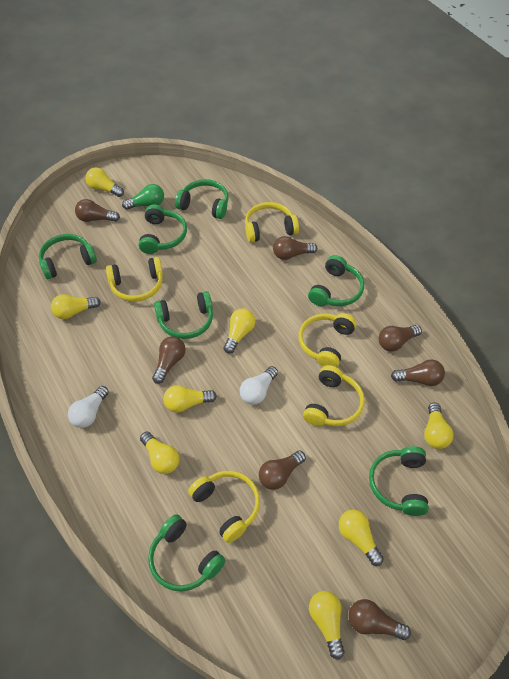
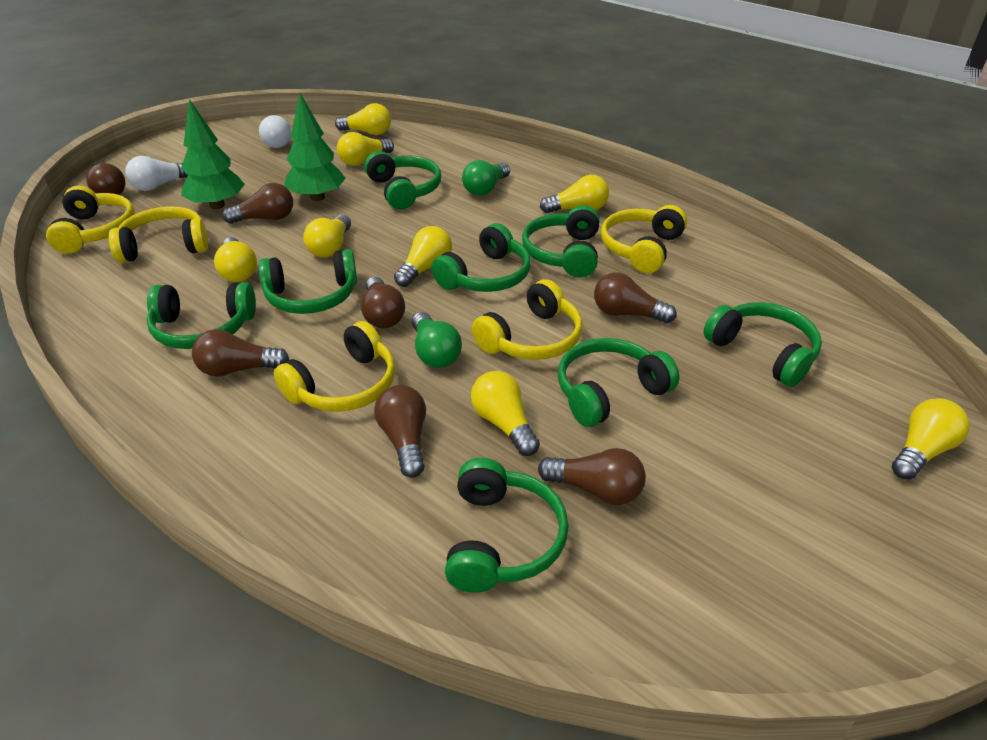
green headphones: [39,234,97,279] [139,204,187,254] [148,514,225,591] [154,291,213,339] [175,179,229,219] [308,255,364,306] [369,446,429,516] = 7 -> [146,282,256,349] [258,249,357,314] [364,151,441,210] [431,223,531,292] [445,458,569,593] [522,205,599,278] [558,338,680,427] [703,302,822,387] = 8
green light bulb: [122,184,164,210] = 1 -> [412,312,462,368] [462,160,510,196] = 2
green tree: none = 0 -> [181,99,245,209] [284,93,346,201] = 2

